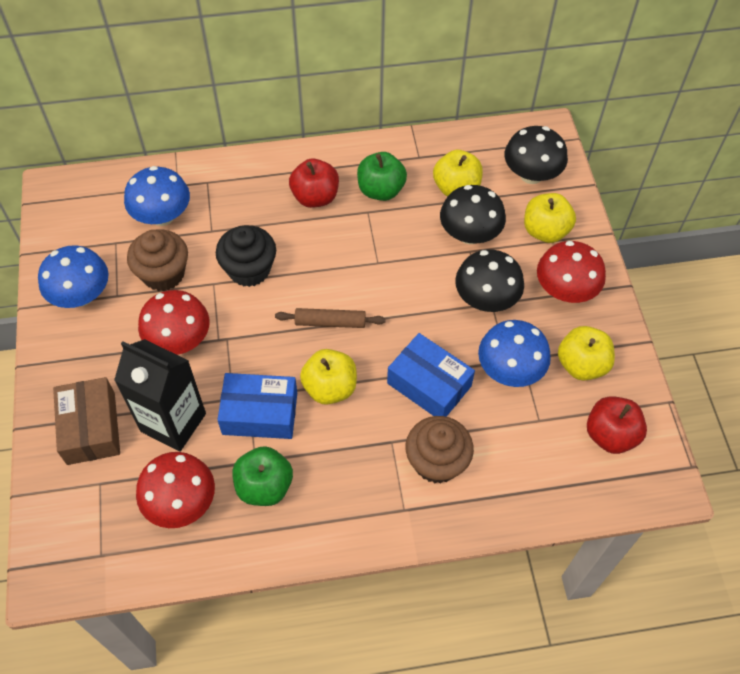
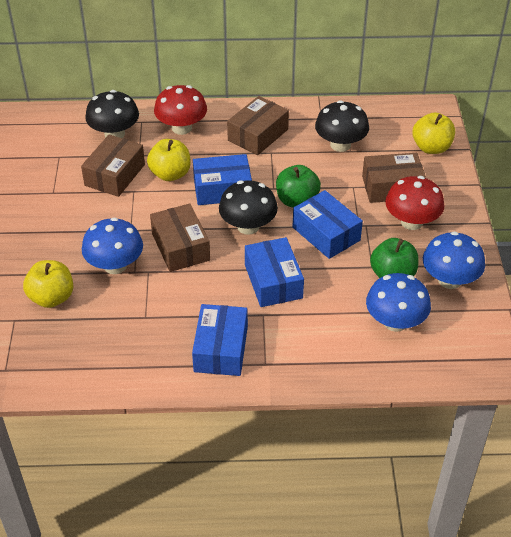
black carton: [114,339,206,452] = 1 -> none = 0
black cupcake: [216,225,276,287] = 1 -> none = 0
blue box: [217,373,297,439] [387,333,475,417] = 2 -> [192,304,248,376] [193,154,252,205] [245,237,304,307] [293,190,363,259] = 4
brown box: [53,377,120,465] = 1 -> [81,134,145,197] [150,204,210,272] [227,96,289,155] [362,153,426,203] = 4
brown cupcake: [127,229,188,291] [406,416,474,484] = 2 -> none = 0
brown rolling pin: [275,308,386,328] = 1 -> none = 0
red apple: [289,158,339,208] [587,396,647,454] = 2 -> none = 0
red mushroom: [136,452,215,528] [138,290,210,355] [537,241,606,303] = 3 -> [154,85,207,135] [385,176,445,230] = 2
yellow apple: [300,349,357,405] [433,150,483,197] [524,193,576,243] [558,326,615,381] = 4 -> [23,260,73,308] [147,139,191,181] [412,112,455,154] = 3

